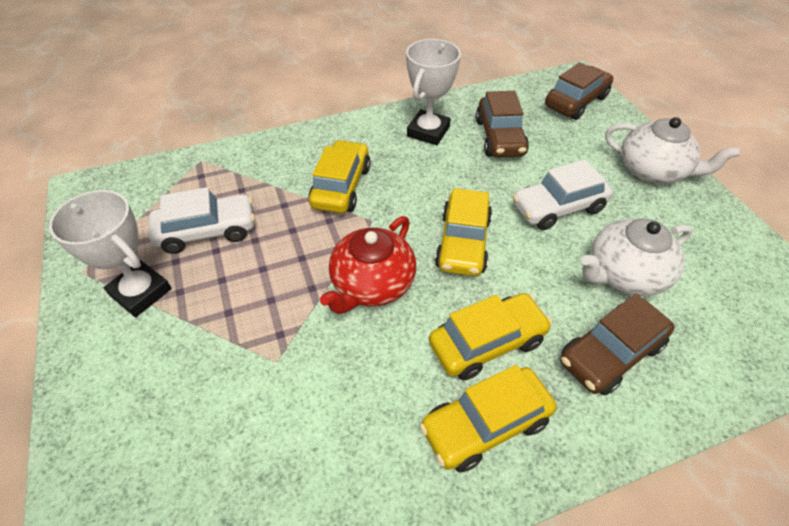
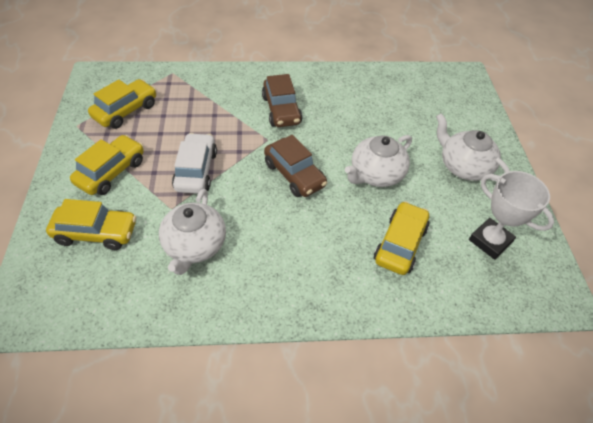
brown car: [476,91,529,158] [545,62,613,120] [560,294,675,396] = 3 -> [262,74,302,127] [264,135,327,197] = 2
red teapot: [320,216,416,314] = 1 -> none = 0
white car: [148,187,255,254] [512,159,613,230] = 2 -> [172,133,217,194] = 1
white teapot: [581,218,693,296] [605,117,741,183] = 2 -> [159,189,226,275] [345,135,412,187] [436,113,510,182] = 3
white trophy: [49,190,172,317] [406,39,461,145] = 2 -> [469,171,554,260] = 1

